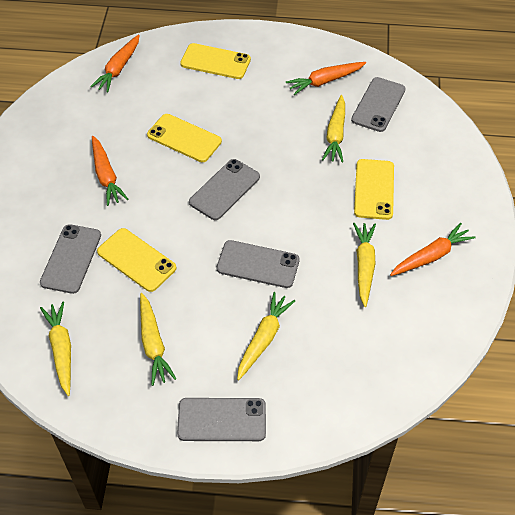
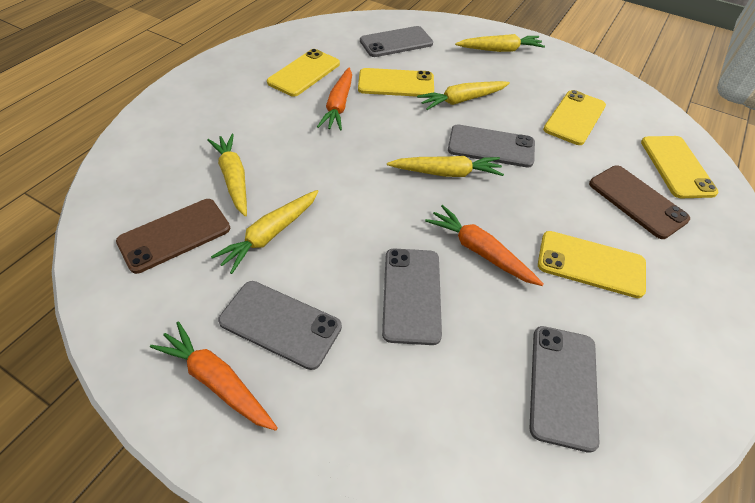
brown phone: none = 0 -> [116,199,230,274] [589,165,690,239] = 2
orange carrot: [90,34,140,92] [92,136,128,206] [286,62,366,95] [390,223,476,276] = 4 -> [150,322,278,431] [317,68,352,131] [425,205,543,286] = 3
yellow phone: [97,228,176,292] [147,114,222,162] [180,43,251,79] [354,159,394,220] = 4 -> [267,49,340,97] [358,68,434,97] [538,231,646,298] [543,90,606,145] [641,136,718,198] = 5

